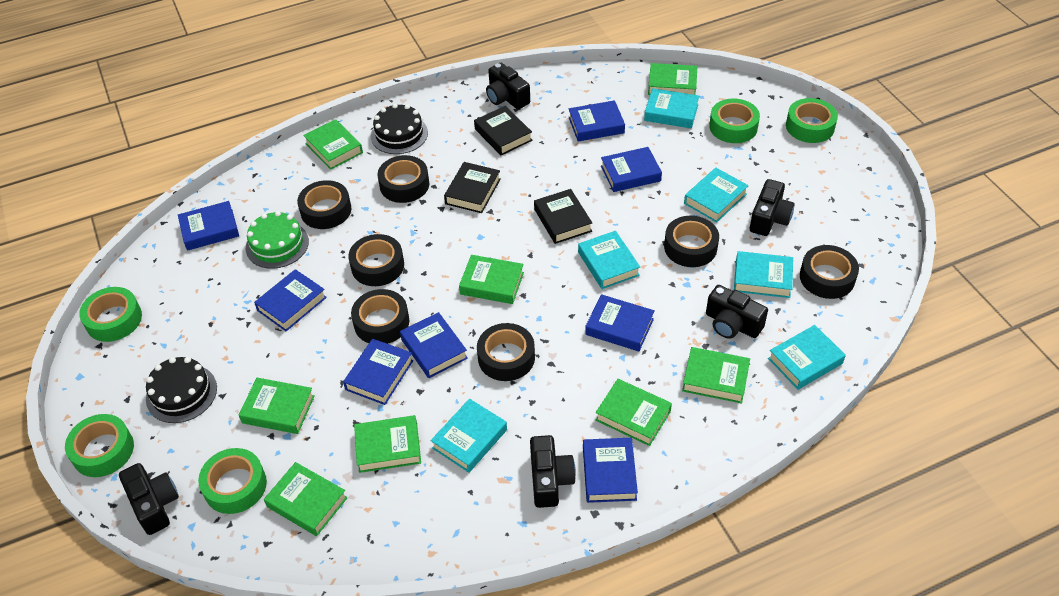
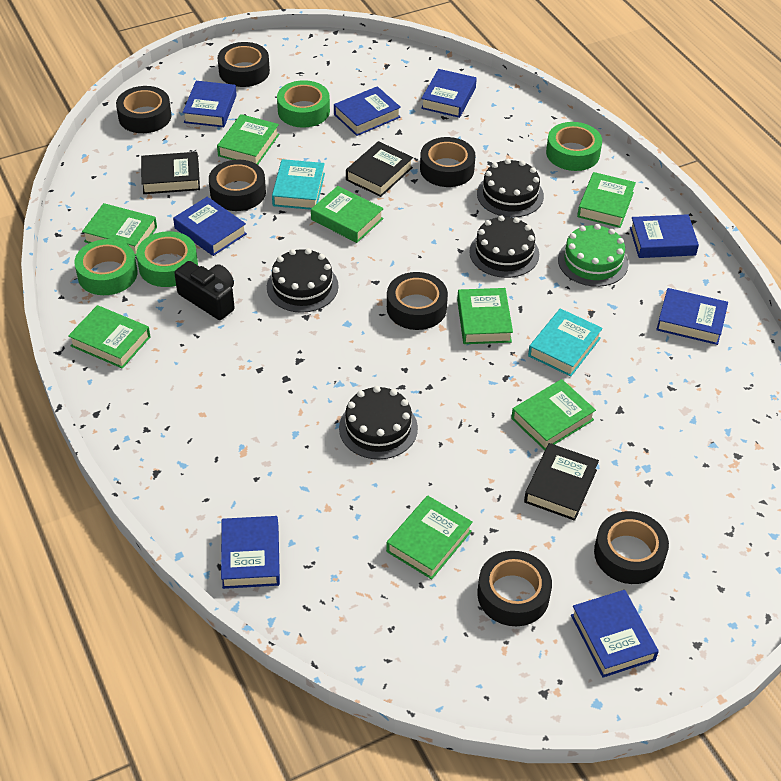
black cake: [146,357,217,423] [371,104,428,154] = 2 -> [267,248,339,313] [339,386,418,459] [469,215,539,278] [477,159,544,217] = 4
black camera: [119,463,179,535] [486,63,530,109] [530,435,576,508] [706,285,768,339] [750,179,795,236] = 5 -> [174,261,235,320] = 1
green tape: [65,414,134,477] [79,287,142,342] [198,448,267,514] [709,98,760,143] [786,98,838,143] = 5 -> [74,239,138,295] [136,231,198,287] [277,80,330,128] [546,122,602,171] = 4
turquoise book: [431,399,507,473] [578,231,640,289] [644,88,699,128] [684,168,749,223] [734,251,793,298] [768,325,846,390] = 6 -> [272,159,325,210] [528,309,603,377] = 2

